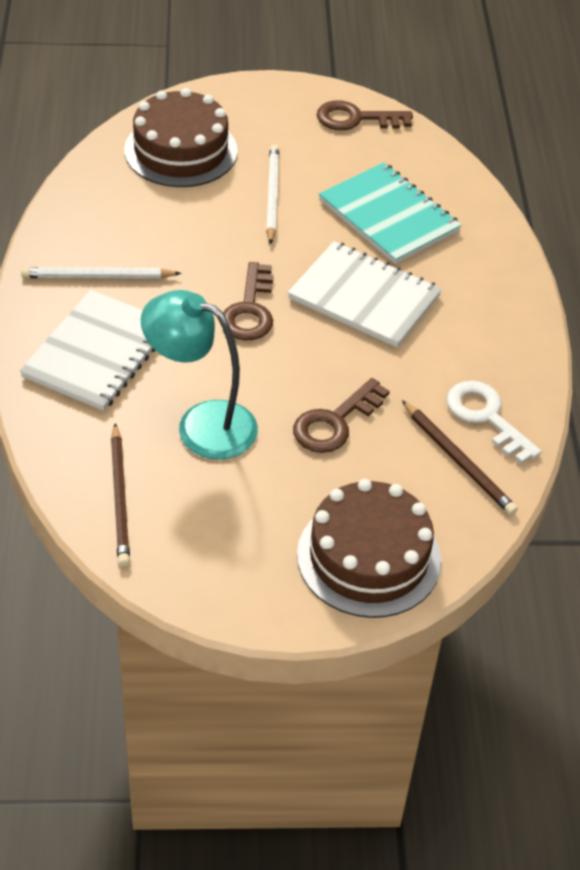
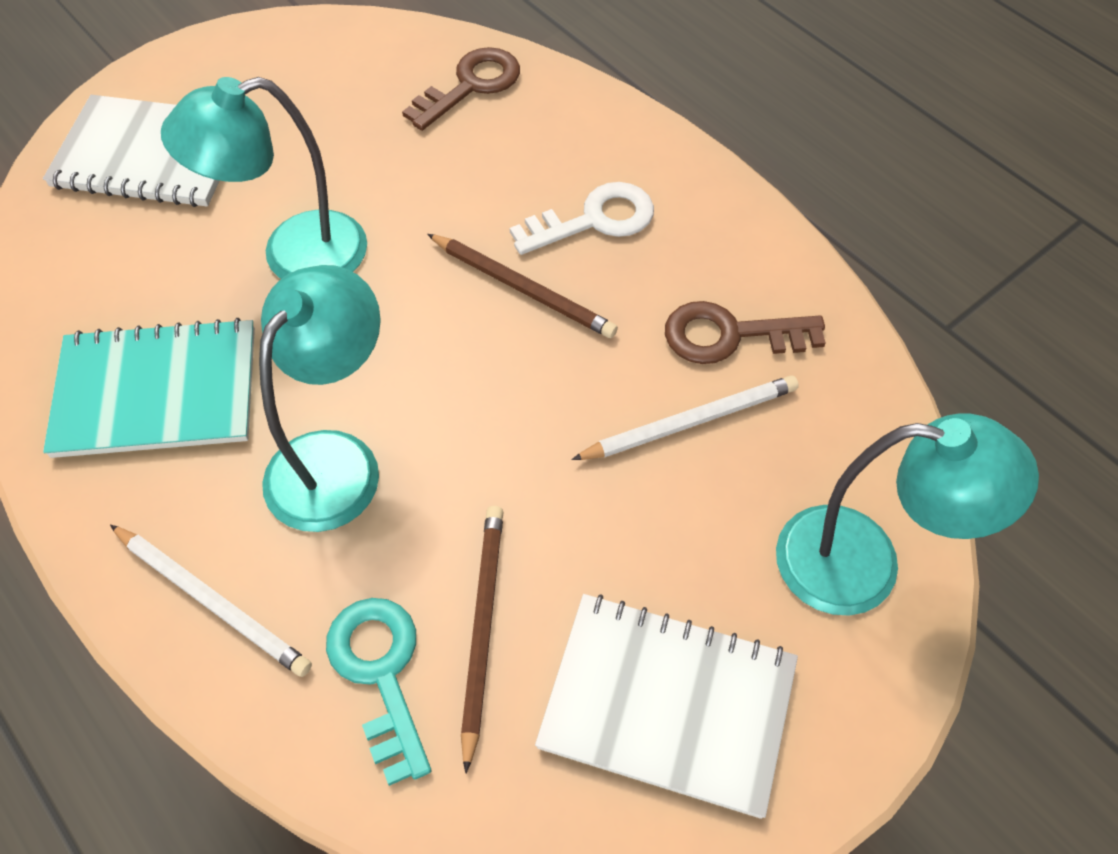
brown cake: [124,88,238,187] [297,479,441,618] = 2 -> none = 0
brown key: [223,262,274,340] [293,378,390,453] [317,100,413,130] = 3 -> [402,47,520,131] [665,301,826,364] = 2
turquoise key: none = 0 -> [326,598,431,786] = 1
turquoise lamp: [141,290,258,460] = 1 -> [161,77,367,279] [259,265,381,532] [776,413,1039,616] = 3

